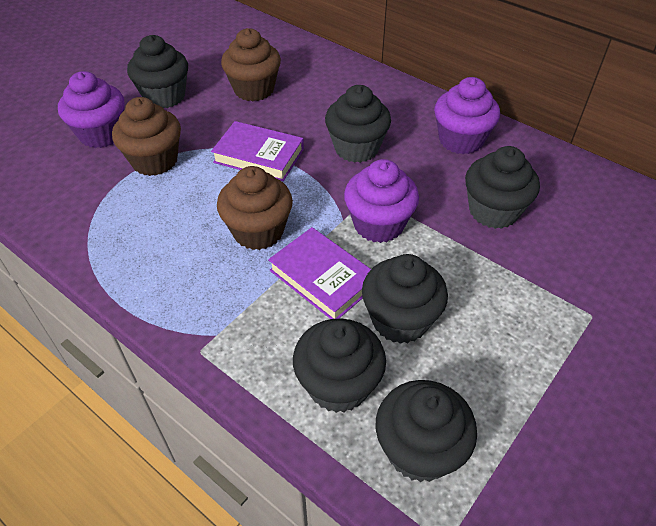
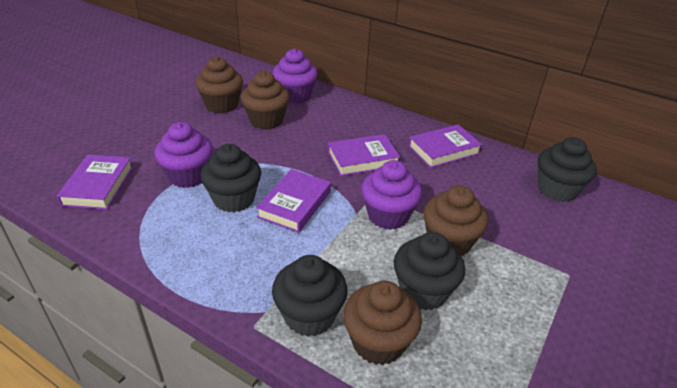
black cupcake: [127,35,188,108] [293,319,386,413] [325,85,391,163] [362,254,448,344] [376,380,477,482] [465,146,540,229] = 6 -> [201,144,261,212] [272,255,348,337] [394,232,465,310] [538,137,597,202] = 4
brown cupcake: [112,97,181,176] [217,166,293,250] [221,28,281,101] = 3 -> [195,56,243,113] [241,71,290,129] [343,281,422,365] [423,185,488,256] = 4
purple book: [211,121,304,181] [268,227,371,319] = 2 -> [57,155,133,210] [256,169,331,233] [328,134,400,176] [408,125,482,168] = 4

